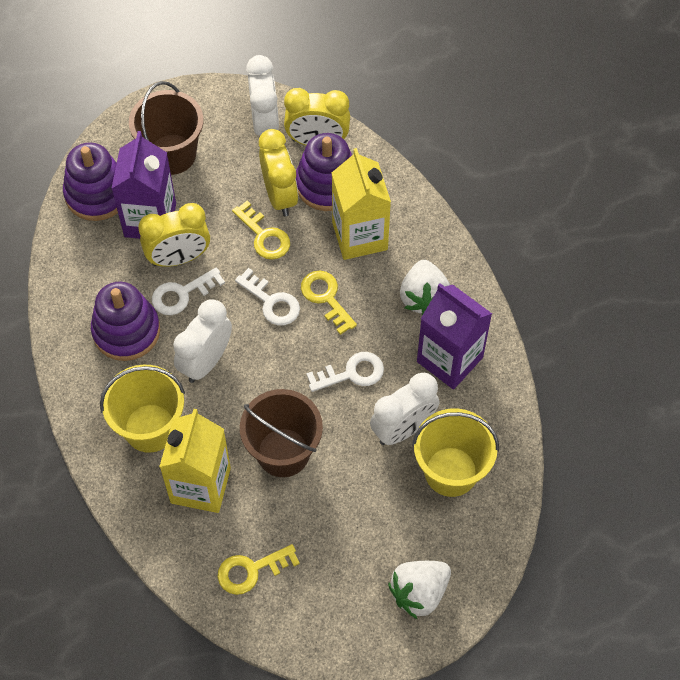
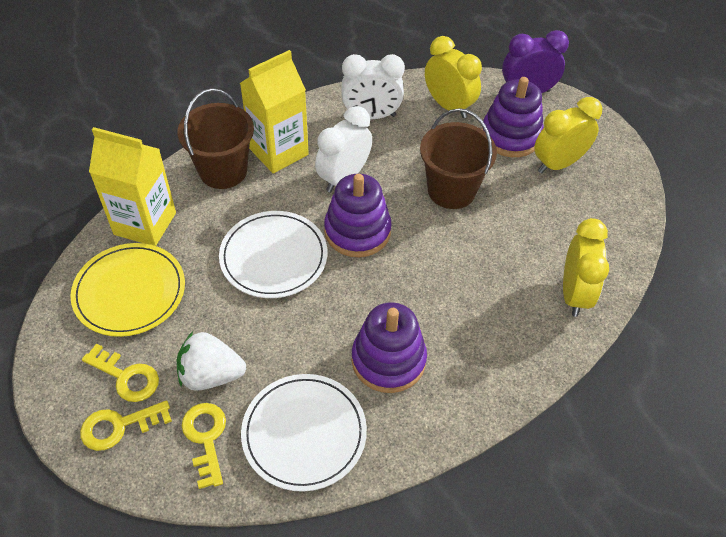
purple carton: [111,131,176,239] [417,283,492,389] = 2 -> none = 0
purple clock: none = 0 -> [502,30,569,93] = 1
white clock: [173,299,232,383] [246,55,279,136] [370,373,439,445] = 3 -> [315,106,372,192] [341,54,405,119] = 2
white key: [152,267,225,315] [235,268,300,326] [306,352,384,392] = 3 -> none = 0
white plate: none = 0 -> [219,211,327,298] [241,374,367,492] = 2
white strawberry: [388,561,451,619] [400,260,450,315] = 2 -> [177,332,246,391] = 1
yellow bucket: [100,365,185,453] [412,408,499,497] = 2 -> none = 0
yellow plate: none = 0 -> [71,243,185,337] = 1

